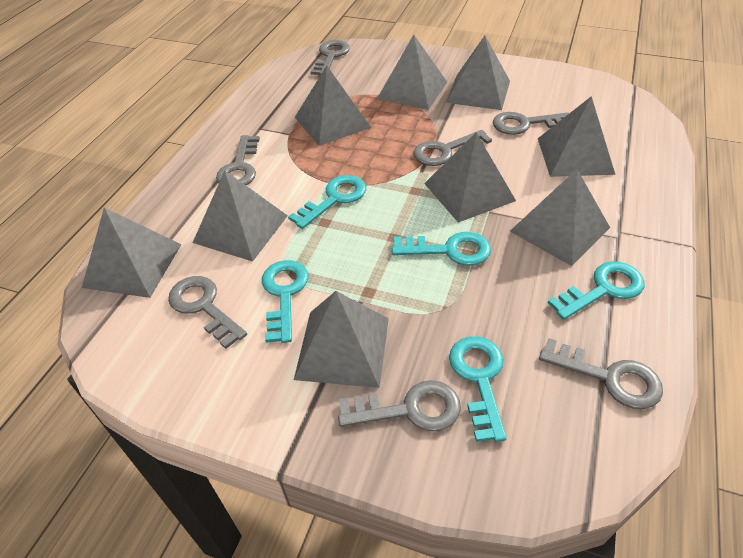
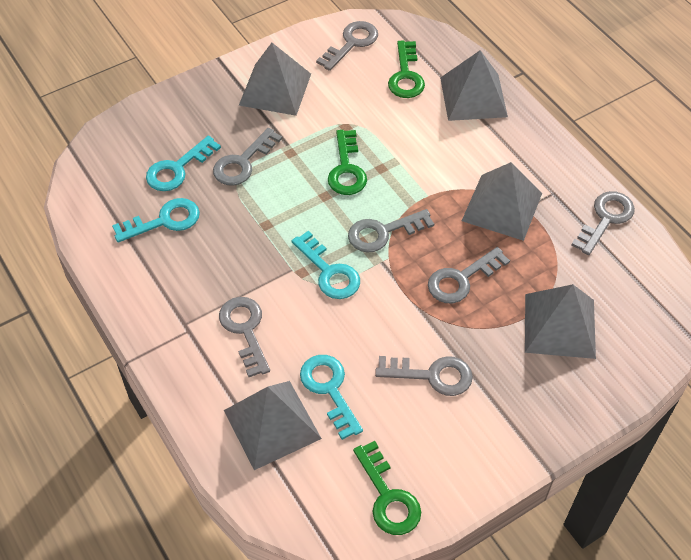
green key: none = 0 -> [328,130,367,195] [353,441,421,535] [388,41,425,98] = 3
grey pyramid: [82,208,182,298] [193,171,288,262] [294,291,389,388] [295,66,371,146] [377,34,447,110] [424,133,516,223] [446,36,510,110] [510,169,610,266] [538,96,615,177] = 9 -> [224,381,322,470] [239,43,311,116] [440,50,508,121] [462,162,542,241] [525,284,596,359] = 5
turquoise key: [262,260,309,343] [288,175,366,229] [392,232,491,266] [449,336,507,442] [548,261,644,320] = 5 -> [112,198,200,242] [146,136,221,191] [292,231,360,299] [300,355,363,440] = 4

